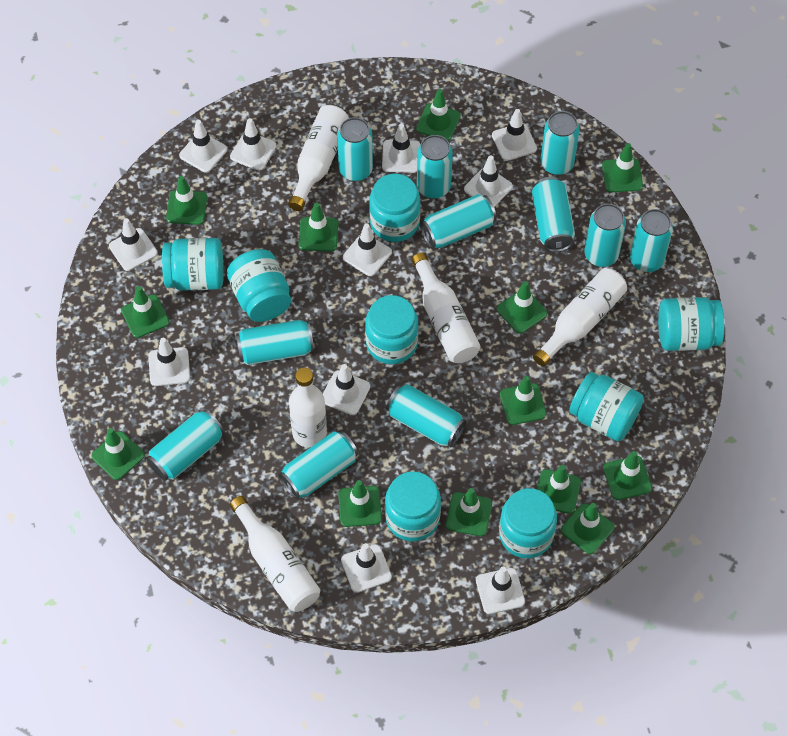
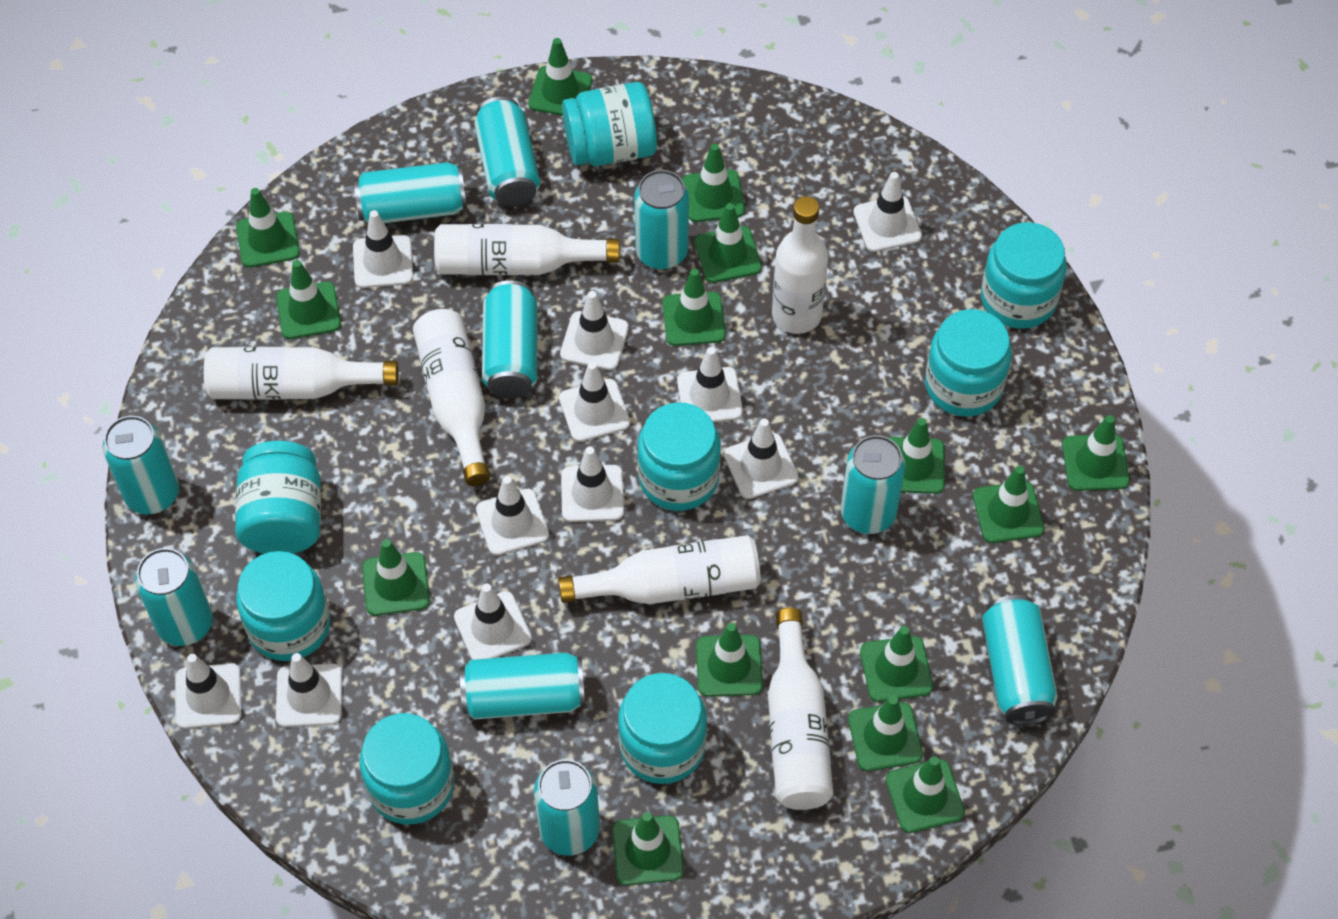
green traffic cone: [91,428,145,480] [121,286,169,338] [166,176,207,225] [298,203,339,252] [338,480,382,527] [416,89,461,141] [446,488,492,536] [497,281,547,334] [500,376,546,425] [537,465,581,514] [561,503,614,554] [602,143,643,192] [603,451,652,500] = 13 -> [236,188,300,267] [276,260,341,339] [362,539,430,616] [528,38,592,116] [612,812,684,885] [663,268,726,346] [682,144,745,222] [695,203,762,283] [696,623,763,697] [848,695,923,771] [860,626,933,702] [886,756,965,833] [888,418,945,494] [973,466,1044,543] [1062,415,1130,491] = 15
turquoise can: [147,409,224,481] [236,320,314,365] [279,431,358,500] [337,117,373,181] [386,384,466,447] [417,135,453,199] [420,194,497,249] [532,177,575,252] [540,111,580,175] [585,204,626,267] [630,209,673,272] = 11 -> [103,416,179,514] [135,548,213,646] [354,162,467,223] [460,653,585,720] [474,97,540,207] [482,280,537,398] [534,759,600,856] [634,170,689,270] [841,435,906,534] [982,595,1058,725] = 10
white bottle: [230,496,320,612] [288,105,349,211] [289,367,327,448] [411,252,481,363] [533,268,627,367] = 5 -> [204,347,399,400] [413,309,490,486] [434,224,620,275] [558,535,761,604] [768,608,833,810] [772,196,828,334] = 6

